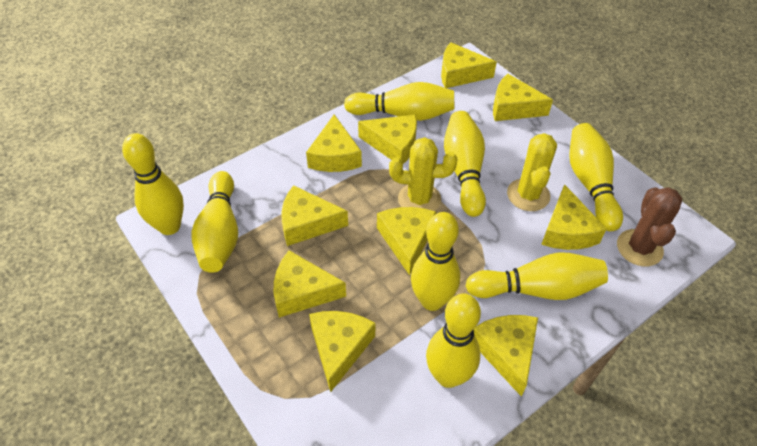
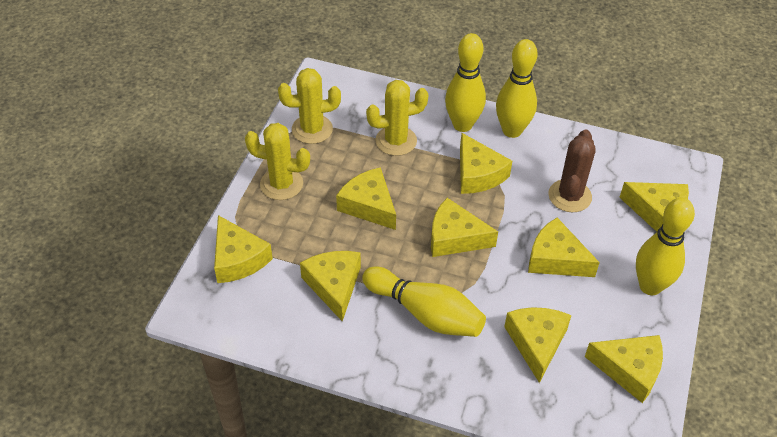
yellow bowling pin: [122,133,184,235] [191,171,238,273] [344,82,454,121] [411,212,460,311] [426,293,481,388] [444,111,486,217] [466,252,608,300] [569,123,623,231] = 8 -> [362,266,486,337] [445,33,486,132] [496,39,538,138] [636,198,695,295] = 4
yellow cactus: [389,137,457,211] [507,133,557,211] = 2 -> [245,123,310,200] [278,68,341,144] [366,80,428,156] = 3
yellow cheese: [273,250,346,318] [281,185,348,246] [306,114,362,172] [309,311,375,392] [358,114,417,164] [377,207,436,276] [441,42,497,88] [473,315,538,396] [493,74,553,121] [541,184,607,250] = 10 -> [214,215,273,283] [300,251,361,321] [336,167,396,230] [431,198,498,257] [460,133,512,194] [504,307,572,383] [528,218,600,277] [585,335,663,403] [619,182,689,232] = 9

